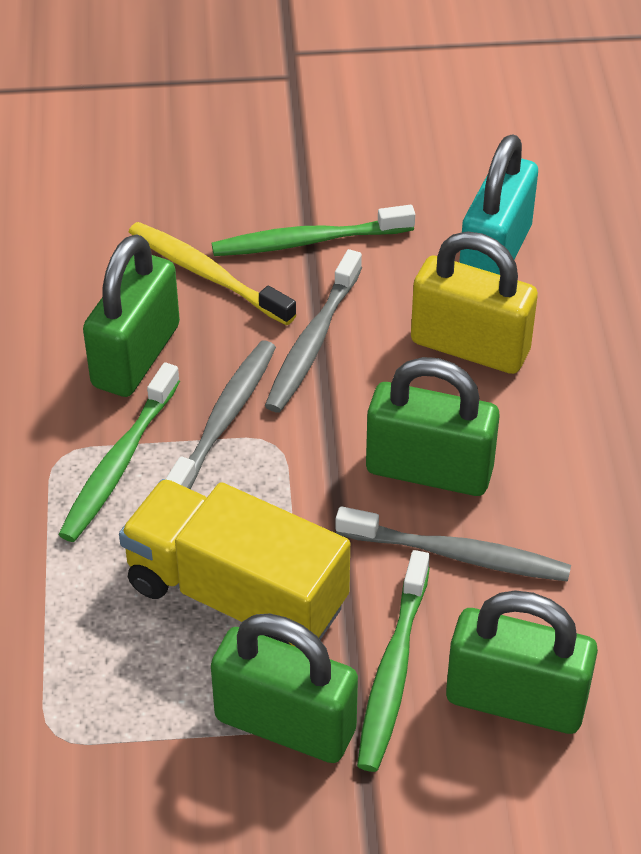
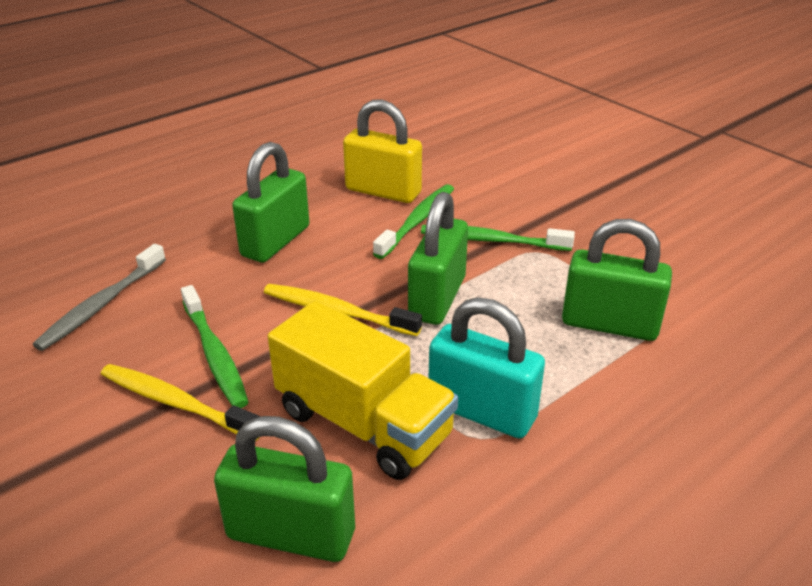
grey toothbrush: [166,340,276,489] [265,249,362,412] [335,506,571,582] = 3 -> [33,244,166,351] = 1
yellow toothbrush: [129,222,297,325] = 1 -> [101,364,261,441] [264,284,422,336] = 2

